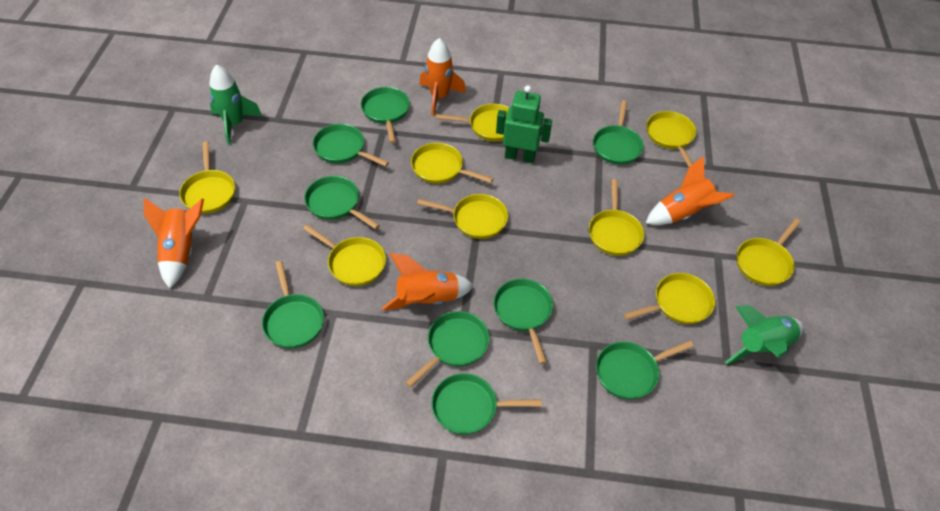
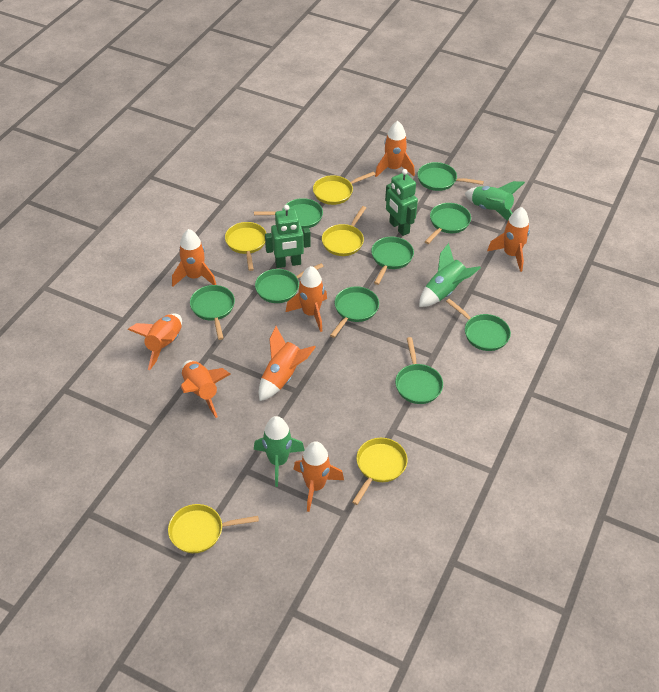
green robot: [496,85,552,163] = 1 -> [265,205,310,268] [385,169,418,236] = 2
green rocket: [209,64,262,145] [725,305,804,365] = 2 -> [254,416,304,487] [419,243,481,307] [465,181,525,221] = 3
orange rocket: [144,198,204,289] [382,253,474,310] [419,38,466,116] [646,156,735,225] = 4 -> [128,314,182,370] [172,229,216,286] [181,360,231,418] [259,326,316,401] [286,266,327,332] [293,441,344,512] [375,121,415,177] [487,207,530,272] = 8
yellow pan: [179,142,235,214] [303,225,386,286] [411,143,494,184] [417,194,508,239] [436,104,509,141] [589,179,644,256] [624,273,715,324] [646,111,696,167] [737,218,801,286] = 9 -> [168,504,259,553] [225,222,267,271] [313,171,376,205] [322,206,366,256] [352,438,407,505] = 5

